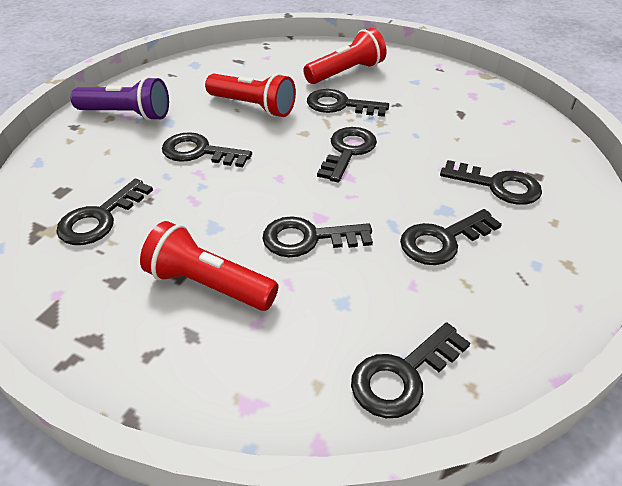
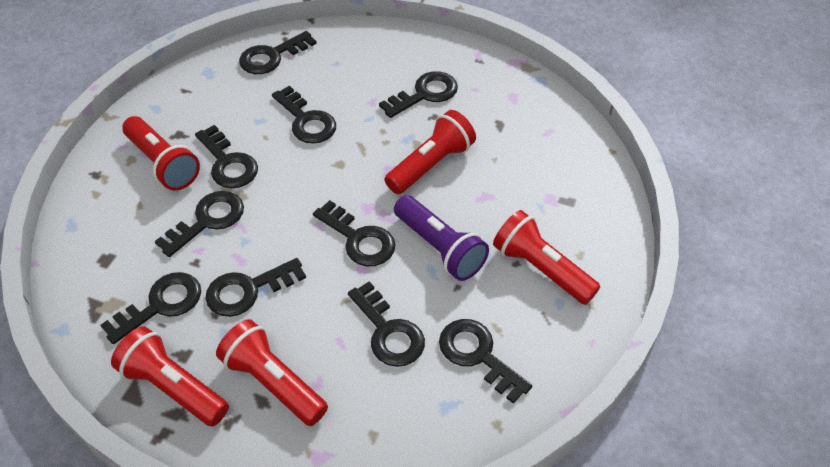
black key: [56,179,153,245] [162,132,252,167] [262,216,373,257] [307,89,389,117] [317,127,377,182] [351,322,470,418] [400,209,502,265] [440,160,542,205] = 8 -> [100,272,201,344] [155,191,244,257] [195,125,258,188] [205,258,306,317] [239,31,317,74] [272,86,336,144] [313,200,395,267] [348,281,425,367] [379,71,458,118] [439,319,532,404] = 10
red flashlight: [140,221,279,311] [205,73,296,117] [303,28,387,84] = 3 -> [111,326,229,427] [122,116,200,190] [216,319,328,426] [385,110,476,194] [493,210,600,305] = 5

